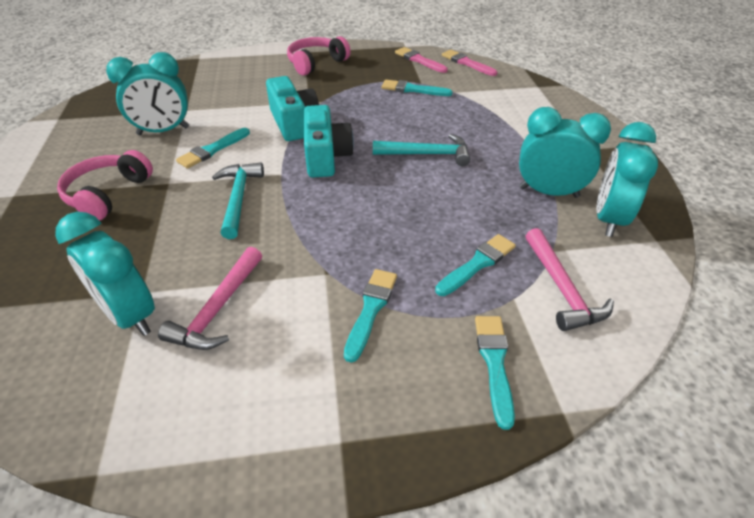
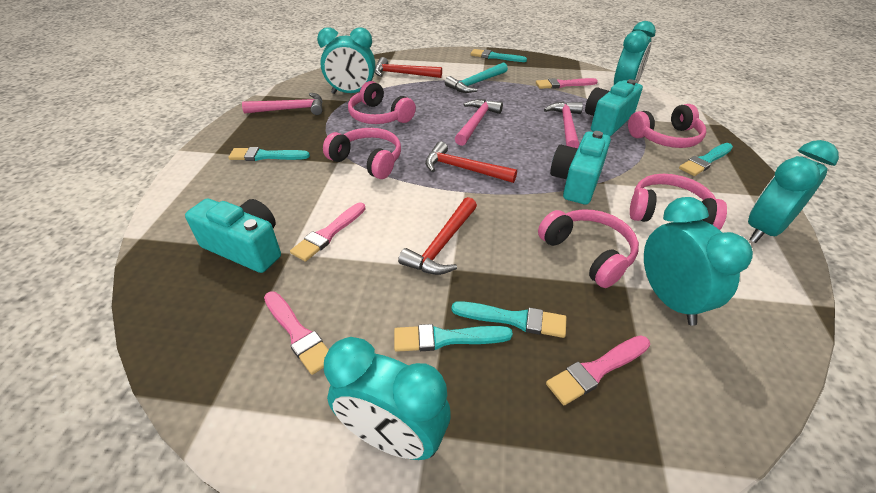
pink brush: [395,47,448,73] [442,50,497,76] = 2 -> [264,291,329,375] [290,203,365,262] [536,78,598,89] [546,335,650,405] = 4
pink hammer: [158,247,262,350] [526,228,614,331] = 2 -> [242,93,323,115] [455,99,503,146] [544,102,583,148] = 3
pink headphones: [57,150,153,221] [287,36,351,76] = 2 -> [323,128,401,179] [348,81,416,124] [538,209,639,288] [628,104,706,148] [630,174,727,230] = 5
red hammer: none = 0 -> [375,57,442,78] [398,197,477,275] [425,141,517,183] = 3
turquoise camera: [266,76,319,141] [304,105,354,178] = 2 -> [185,199,281,273] [550,131,611,205] [585,79,643,136] = 3
turquoise clock: [55,212,155,336] [106,52,189,135] [519,107,611,198] [596,122,658,237] = 4 -> [317,27,375,94] [324,337,451,460] [614,21,656,85] [644,197,753,326] [748,140,839,243] = 5
turquoise hammer: [212,163,264,239] [373,134,470,166] = 2 -> [445,62,508,93] = 1

